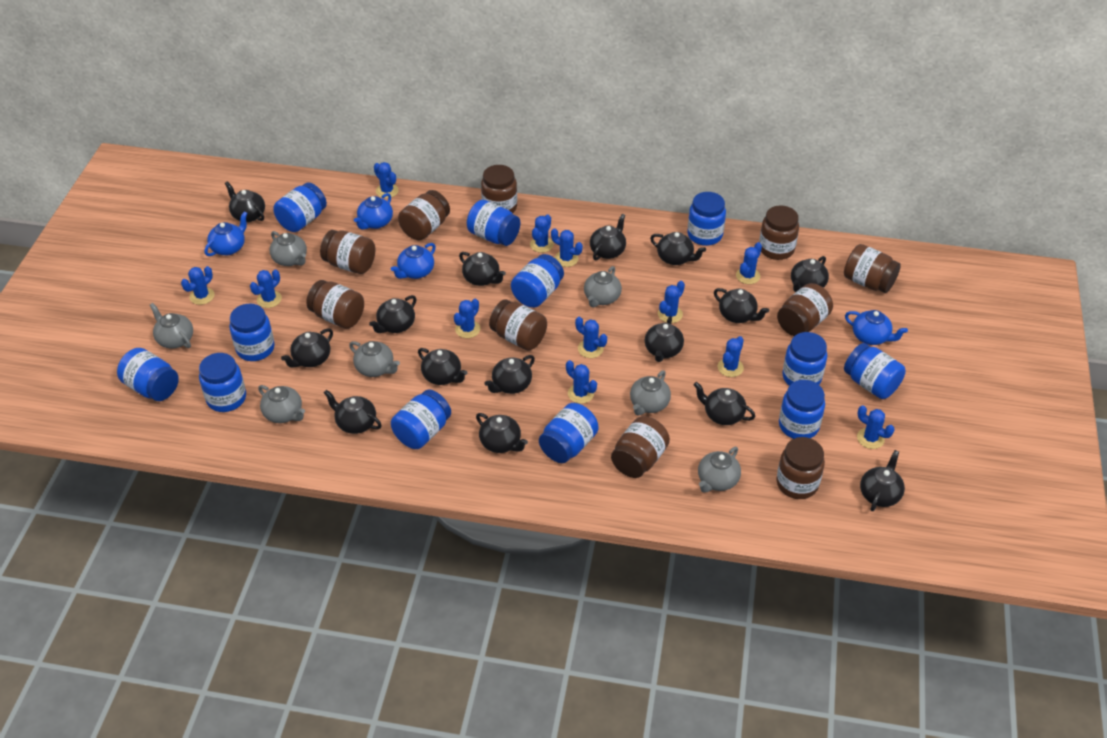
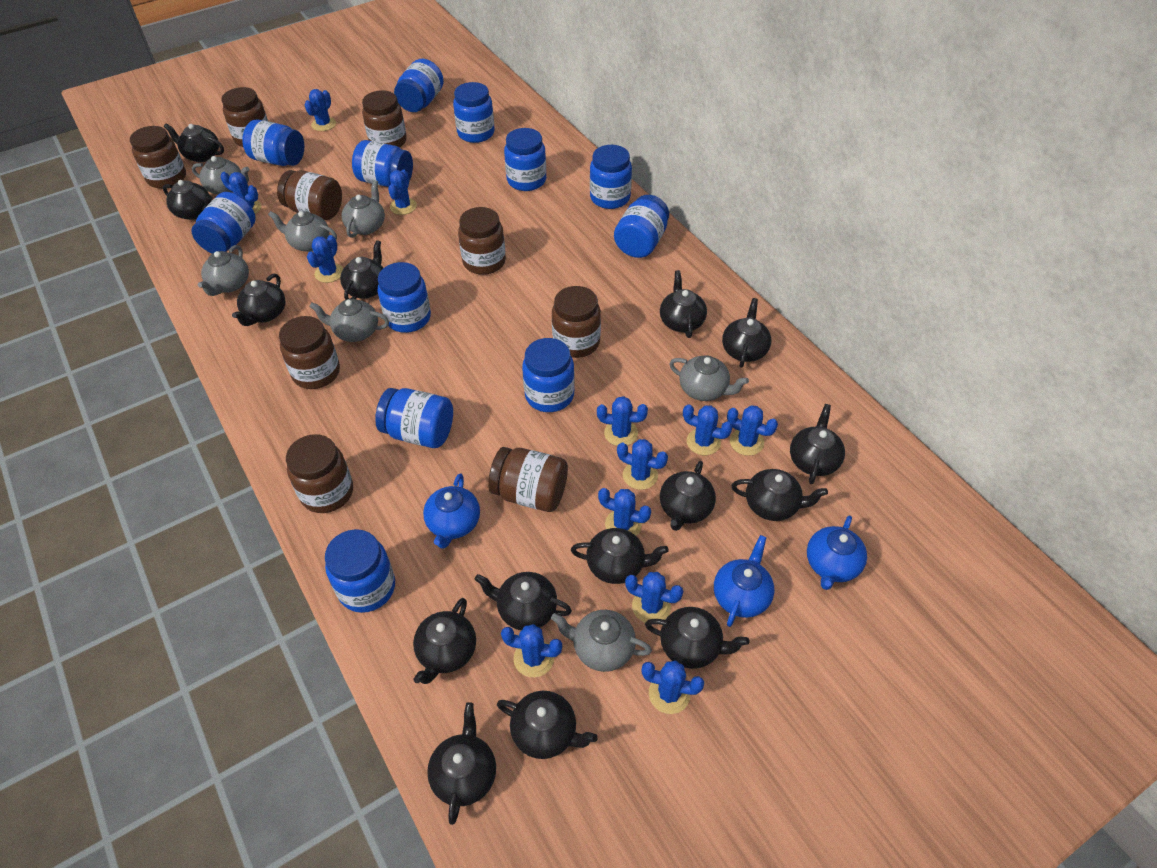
blue teapot: [204,212,248,256] [354,193,393,230] [391,243,436,279] [845,310,908,345] = 4 -> [423,473,480,549] [714,535,774,627] [807,515,867,590] = 3
brown jar: [306,280,364,329] [320,230,375,274] [398,190,450,240] [481,165,517,213] [489,299,547,351] [611,416,670,478] [759,205,799,260] [776,437,825,499] [777,283,833,336] [844,244,901,293] = 10 -> [130,126,186,189] [221,87,268,147] [277,170,342,220] [279,316,340,389] [286,434,353,513] [362,90,407,148] [458,207,506,275] [488,447,568,512] [552,286,601,358] = 9

